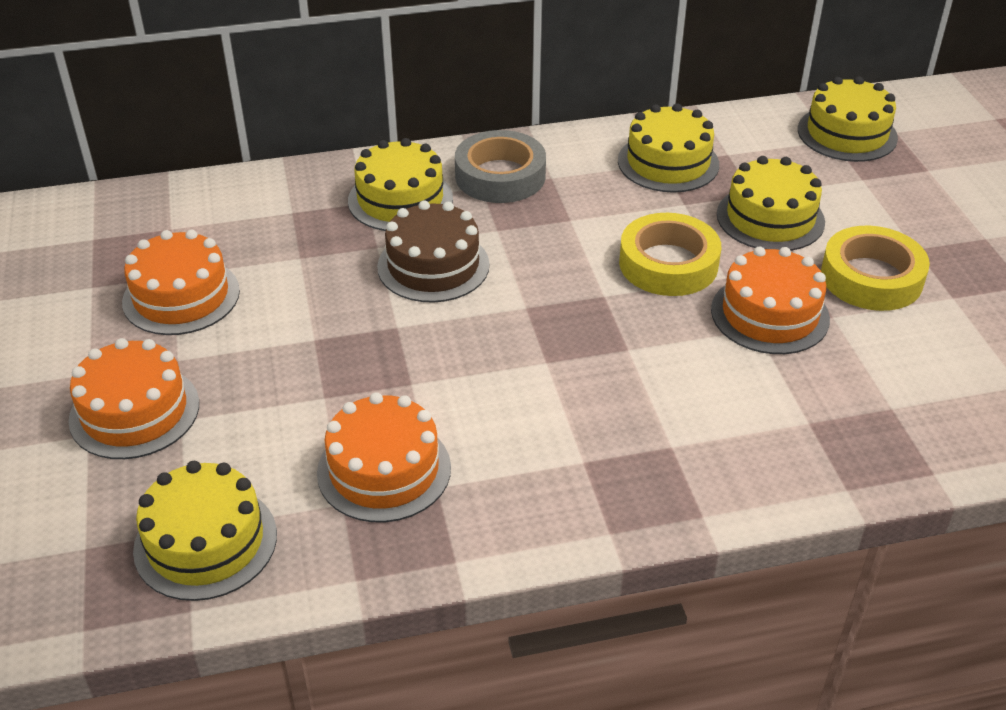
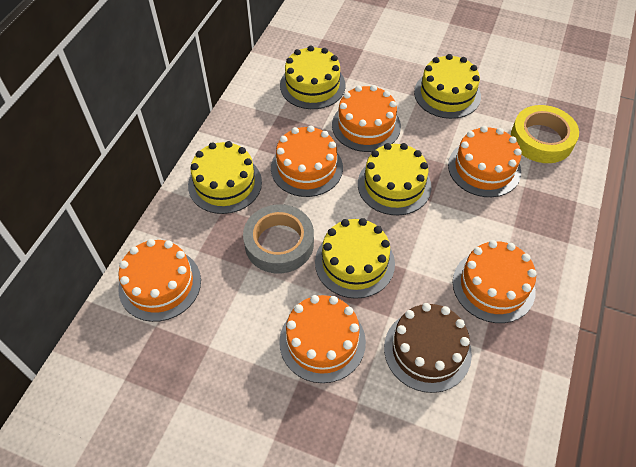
orange cake: [68,338,199,459] [122,230,240,335] [317,392,451,522] [711,246,830,354] = 4 -> [118,239,201,322] [271,125,343,197] [279,295,366,383] [332,85,401,152] [448,126,522,197] [453,240,537,323] = 6
yellow tape: [619,213,721,296] [821,226,930,311] = 2 -> [511,105,579,163] = 1

